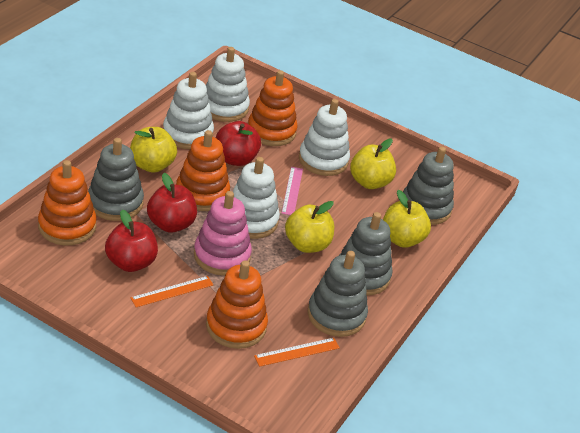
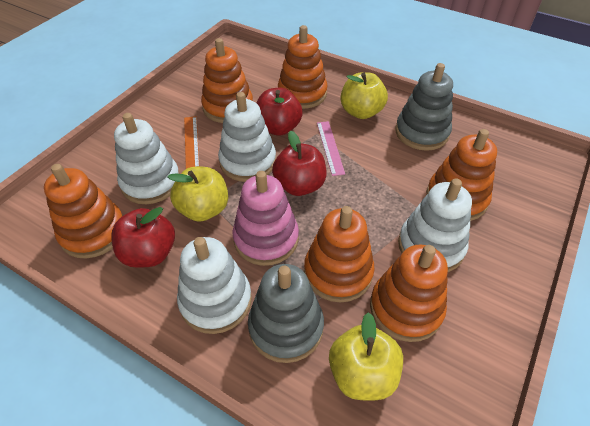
grey stacking toy: [88,138,144,221] [307,251,368,337] [339,212,392,296] [403,146,454,225] = 4 -> [248,264,324,363] [395,63,453,151] = 2
orange ruler: [131,276,213,307] [254,338,340,367] = 2 -> [184,116,199,169] = 1
orange stacking toy: [38,160,97,245] [176,130,230,211] [206,260,268,349] [248,70,298,146] = 4 -> [44,164,123,258] [201,38,253,123] [278,25,328,109] [304,206,374,303] [370,244,448,342] [426,129,497,221] = 6
yellow apple: [130,127,177,173] [285,201,334,253] [350,138,396,189] [383,190,431,248] = 4 -> [167,167,228,222] [329,312,403,400] [341,72,388,119] = 3

